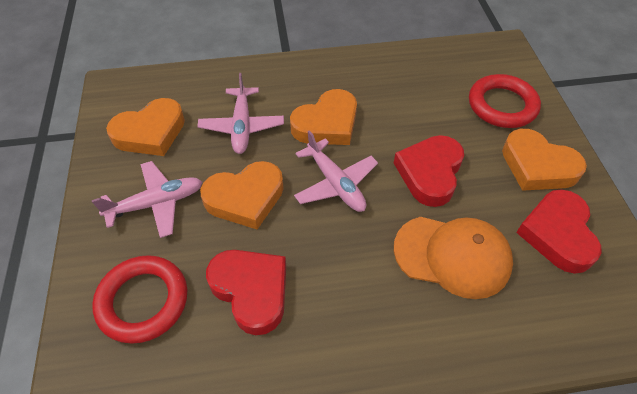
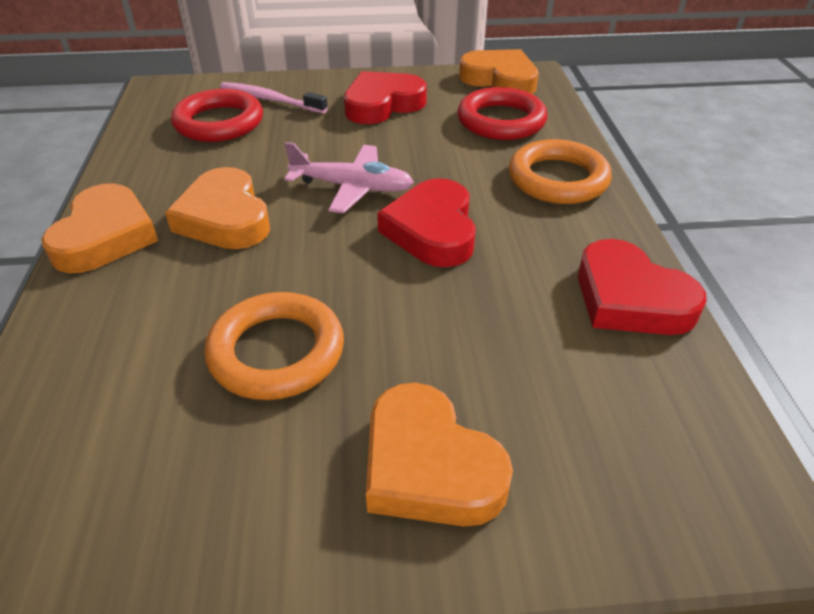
orange cap: [394,217,513,299] = 1 -> none = 0
orange ring: none = 0 -> [204,292,344,400] [509,139,612,204] = 2
pink plane: [92,161,202,238] [197,73,284,154] [294,130,378,212] = 3 -> [285,142,414,213] = 1
pink toothbrush: none = 0 -> [220,82,328,113] = 1

